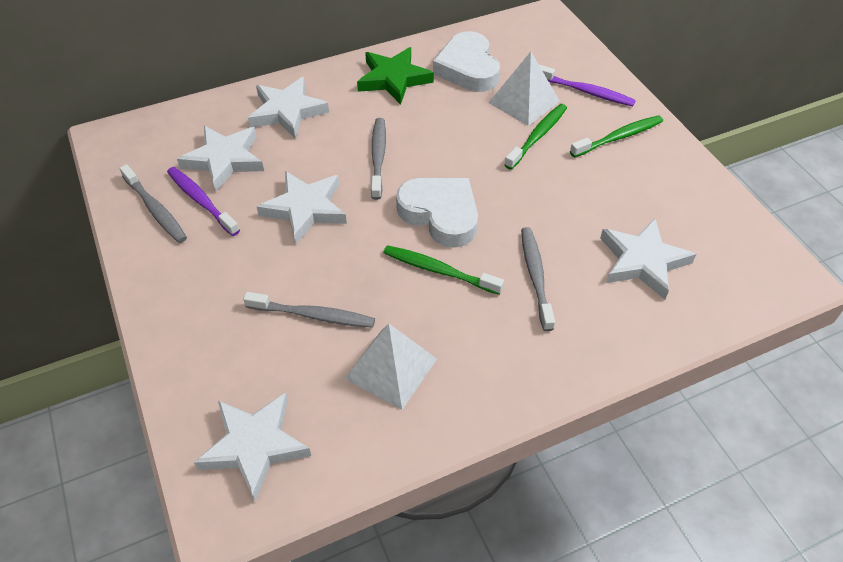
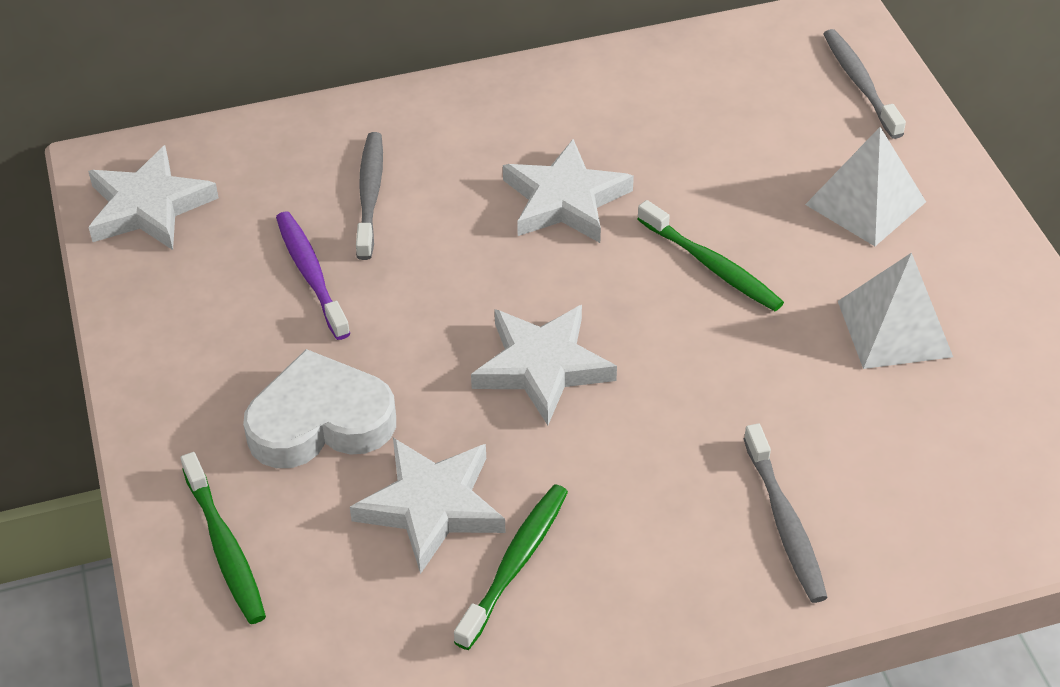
green star: [357,47,434,105] = 1 -> none = 0
grey toothbrush: [119,164,187,243] [243,292,375,328] [371,118,386,200] [521,227,555,331] = 4 -> [356,132,383,260] [744,423,828,603] [824,29,906,139] = 3
purple toothbrush: [167,167,240,236] [539,65,636,106] = 2 -> [276,212,350,340] = 1
white heart: [396,178,478,248] [433,31,500,92] = 2 -> [243,349,396,468] = 1
white star: [177,126,264,191] [194,392,311,501] [248,77,329,139] [256,171,347,244] [600,218,696,299] = 5 -> [88,145,219,250] [350,438,506,574] [471,305,617,425] [503,139,634,243] = 4

